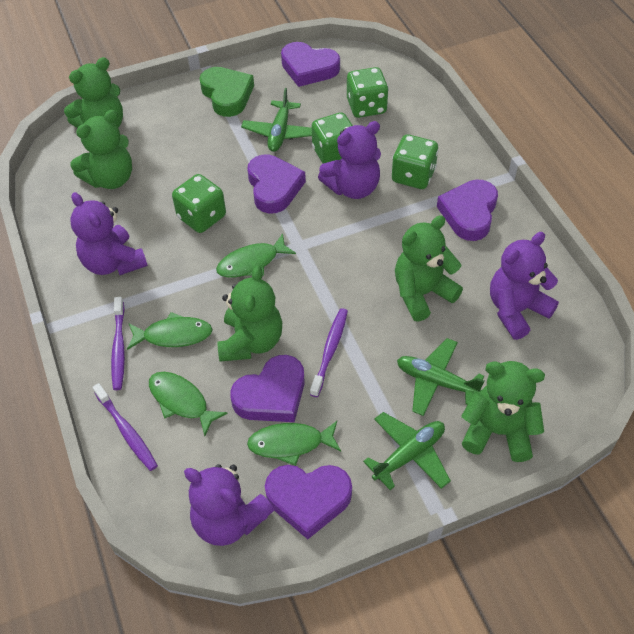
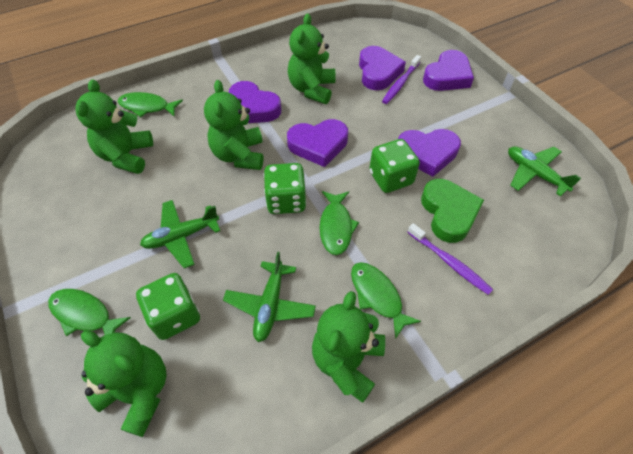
green dice: [172,174,226,233] [312,112,353,164] [347,67,389,118] [392,134,438,189] = 4 -> [136,273,200,340] [264,163,307,214] [369,139,420,193] = 3
purple teddy bear: [70,192,148,275] [184,464,274,546] [318,121,381,199] [490,232,559,340] = 4 -> none = 0
purple toothbrush: [92,383,158,471] [111,297,125,390] [310,308,348,397] = 3 -> [382,55,421,104] [407,223,493,295] = 2

